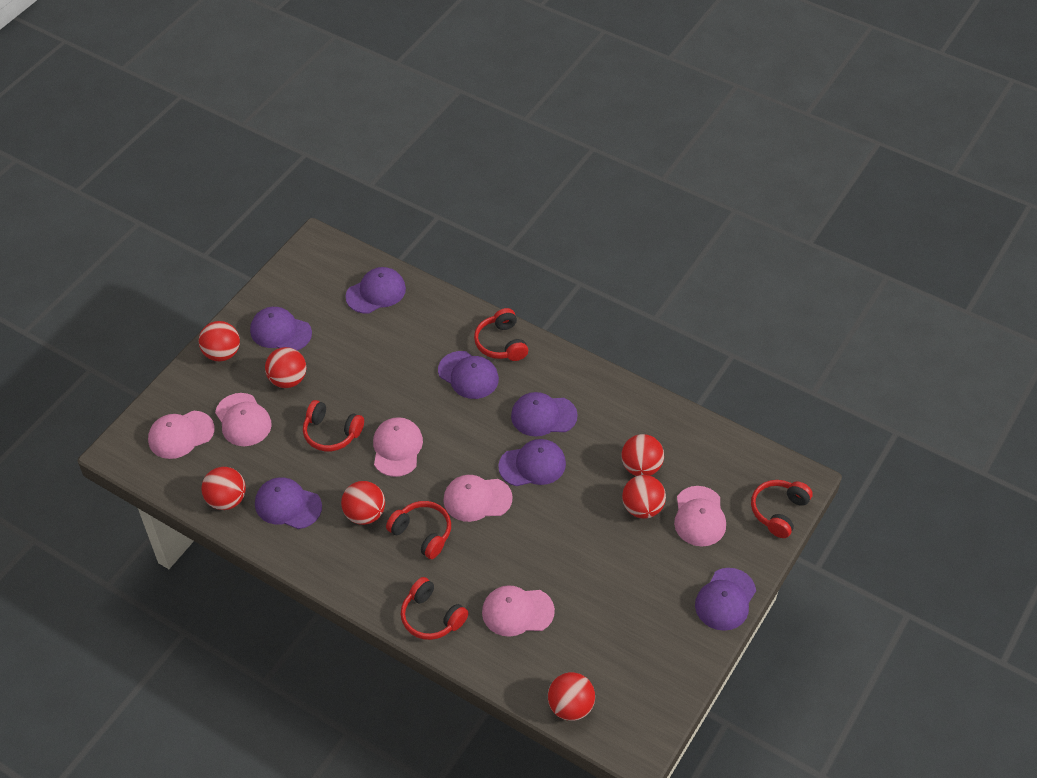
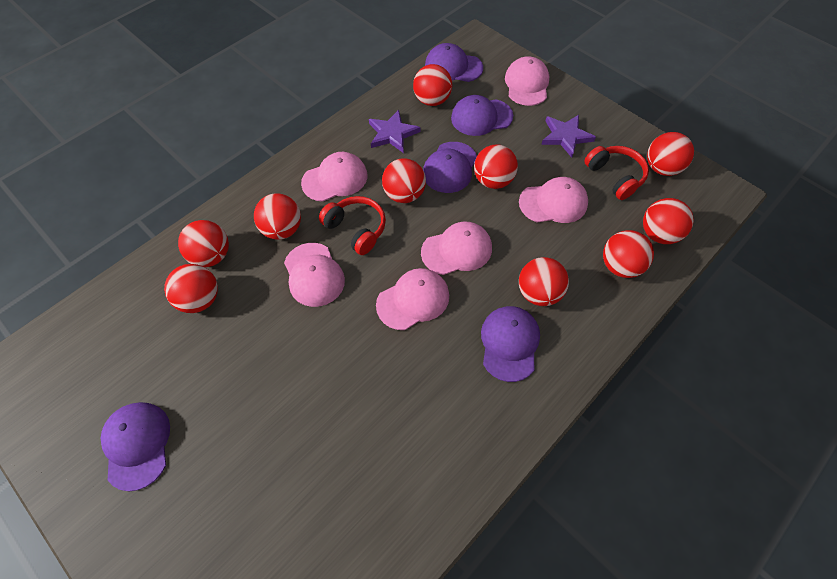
purple cap: [250,307,312,350] [255,477,322,529] [345,267,406,314] [438,351,499,399] [498,439,566,486] [511,392,578,437] [695,568,756,631] = 7 -> [101,402,170,491] [423,142,477,193] [425,43,483,82] [451,95,513,136] [481,306,540,382] = 5
purple star: none = 0 -> [369,110,420,153] [541,115,596,158] = 2
red ball: [199,321,240,362] [202,467,246,510] [265,347,306,388] [341,481,385,525] [548,672,595,721] [621,434,664,476] [622,475,666,519] = 7 -> [164,264,218,313] [178,220,229,267] [254,193,301,240] [382,158,426,203] [413,64,452,106] [474,145,518,189] [519,257,569,306] [603,230,654,278] [643,198,694,244] [647,132,694,176] = 10
red headphones: [303,400,364,451] [386,501,451,559] [401,577,468,640] [474,308,528,361] [751,480,813,538] = 5 -> [319,196,386,255] [584,146,649,200] = 2

